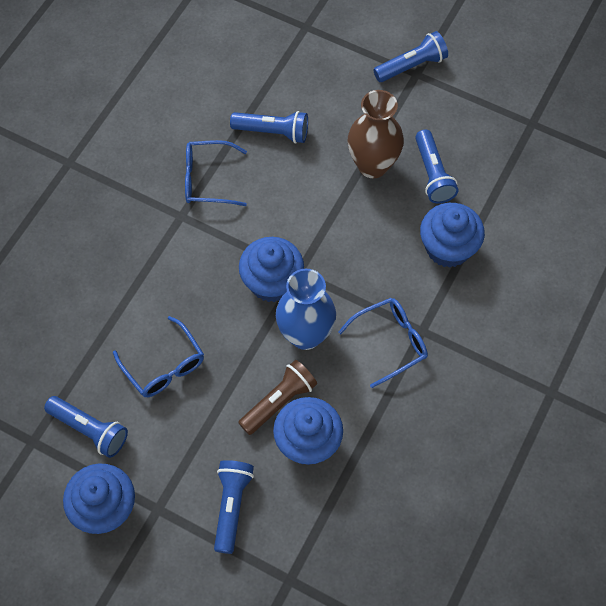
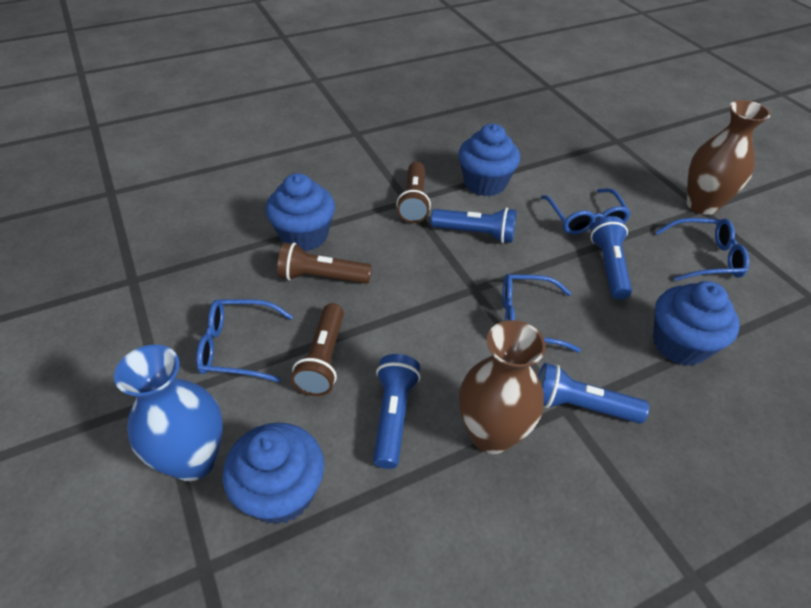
blue flashlight: [44,396,128,458] [214,460,254,554] [230,111,308,143] [373,31,448,82] [415,129,458,203] = 5 -> [373,354,421,469] [431,208,516,243] [538,363,649,424] [590,216,632,299] = 4
blue glasses: [113,316,204,397] [185,140,247,206] [338,298,428,388] = 3 -> [196,299,293,382] [502,274,581,353] [541,188,631,234] [655,218,749,281] = 4
brown flashlight: [238,360,317,435] = 1 -> [277,242,372,284] [291,303,344,396] [396,162,431,223] = 3
brown vase: [348,90,404,178] = 1 -> [459,320,546,454] [687,100,771,215] = 2

